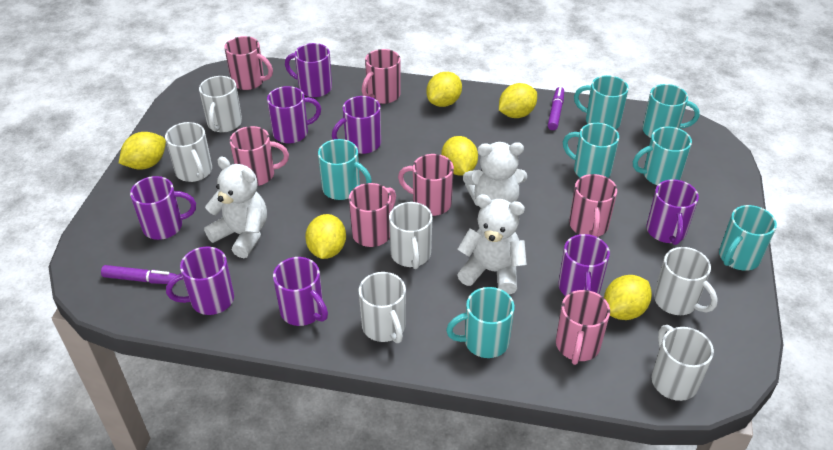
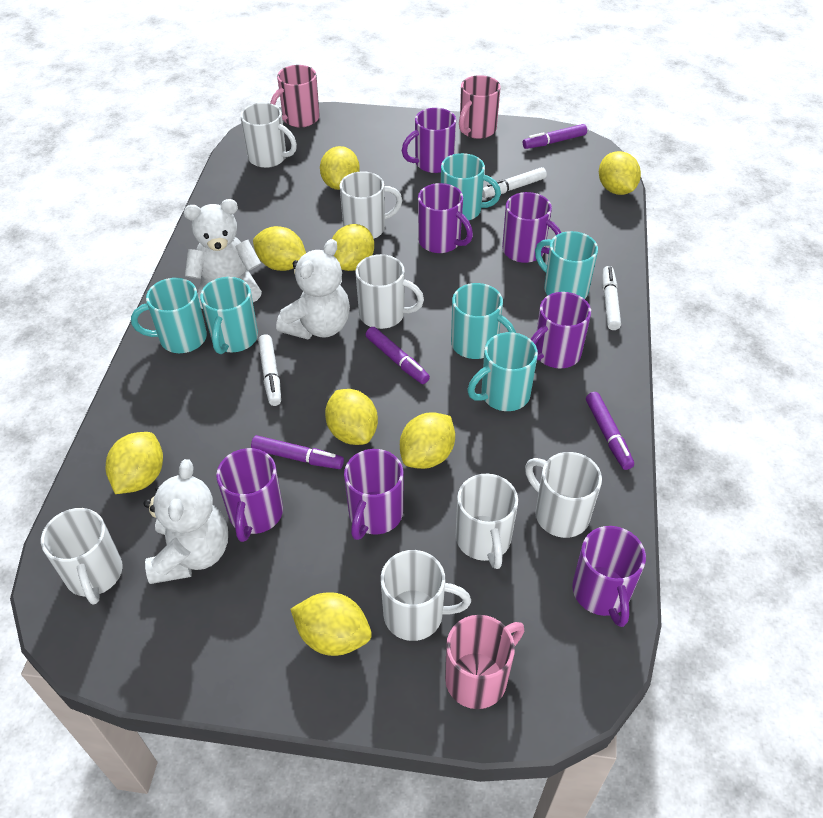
pink mug: [224,36,273,90] [230,126,289,186] [349,183,396,247] [362,49,401,104] [398,154,454,216] [556,290,610,365] [569,174,617,237] = 7 -> [270,65,320,127] [445,615,524,709] [459,75,501,139] = 3
purple marker: [101,265,177,284] [548,87,564,130] = 2 -> [251,435,344,469] [365,327,430,384] [523,124,587,149] [586,392,634,470] = 4
purple mug: [130,176,196,240] [166,247,234,315] [267,86,321,144] [273,257,328,326] [285,43,332,97] [332,96,381,154] [558,234,610,296] [646,179,699,245] = 8 -> [216,448,283,542] [344,449,404,540] [402,108,456,173] [418,183,473,253] [502,192,561,263] [530,292,591,368] [572,526,646,627] = 7
turquoise mug: [318,139,372,200] [446,287,514,358] [563,123,619,178] [574,75,629,129] [633,126,692,185] [642,84,700,138] [719,205,777,271] = 7 -> [131,278,207,353] [200,277,258,354] [441,153,501,220] [451,283,516,359] [467,332,538,411] [535,231,598,299] = 6
white marker: none = 0 -> [258,334,281,406] [482,167,547,198] [603,266,621,330] = 3
white mug: [165,122,212,182] [199,76,242,132] [359,272,406,343] [389,202,432,269] [651,325,714,401] [654,247,718,315] = 6 -> [41,508,123,605] [240,103,297,168] [340,171,402,239] [355,254,424,329] [381,550,471,641] [456,474,518,569] [525,452,602,538] = 7
yellow lemon: [119,132,166,170] [305,214,346,259] [426,72,462,107] [441,136,478,176] [499,83,537,118] [604,275,652,320] = 6 -> [106,432,163,494] [253,226,306,271] [290,592,372,656] [320,146,360,190] [325,389,378,445] [332,224,374,271] [400,412,455,469] [599,151,641,195] = 8

